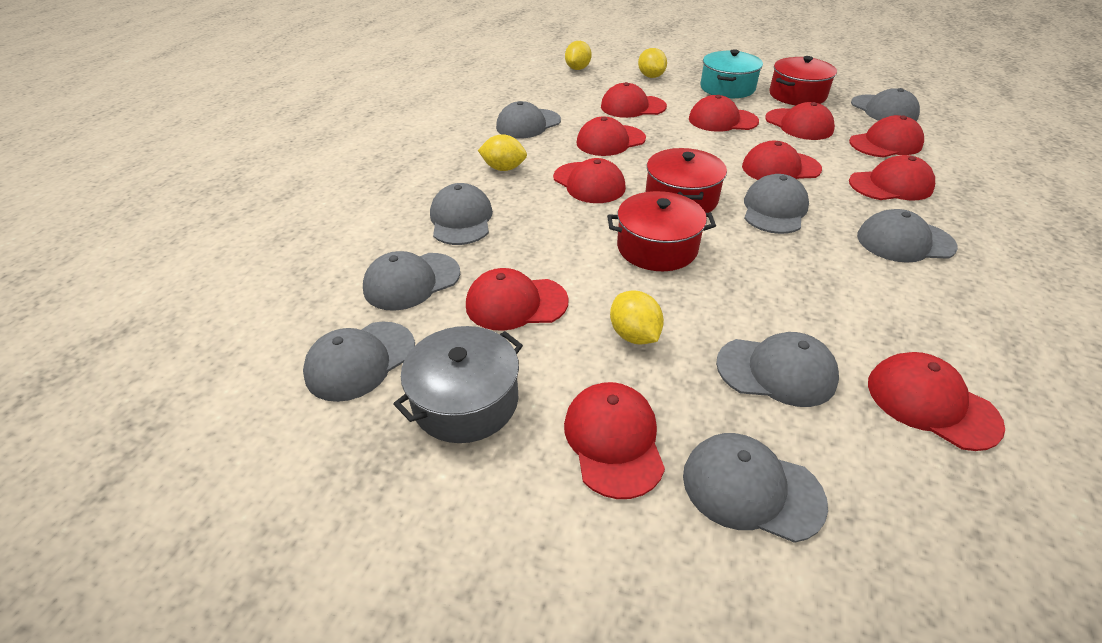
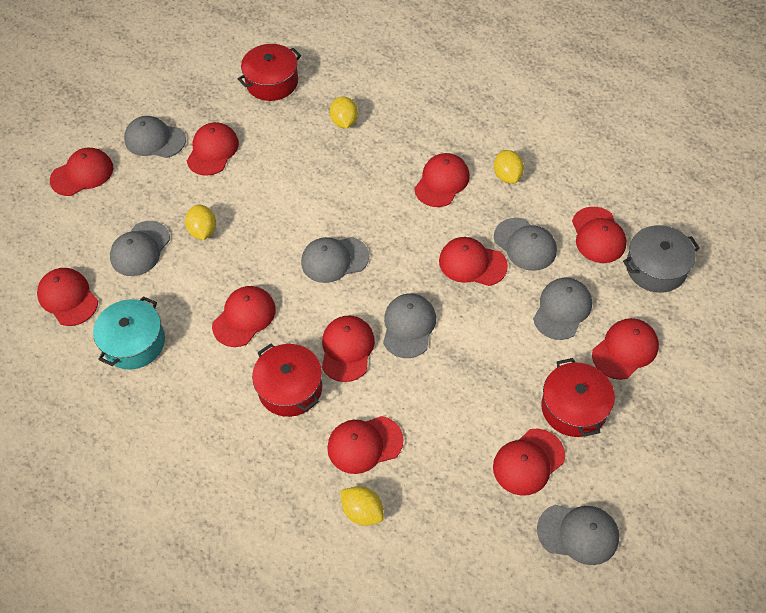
grey cap: [303,322,415,402] [363,251,460,311] [430,183,493,245] [496,101,561,139] [683,433,828,543] [716,332,839,407] [744,174,809,234] [851,88,920,121] [857,209,958,263] = 9 -> [110,221,170,276] [124,116,186,158] [301,237,369,283] [383,293,436,358] [494,218,557,271] [533,278,592,340] [537,505,619,565] = 7

